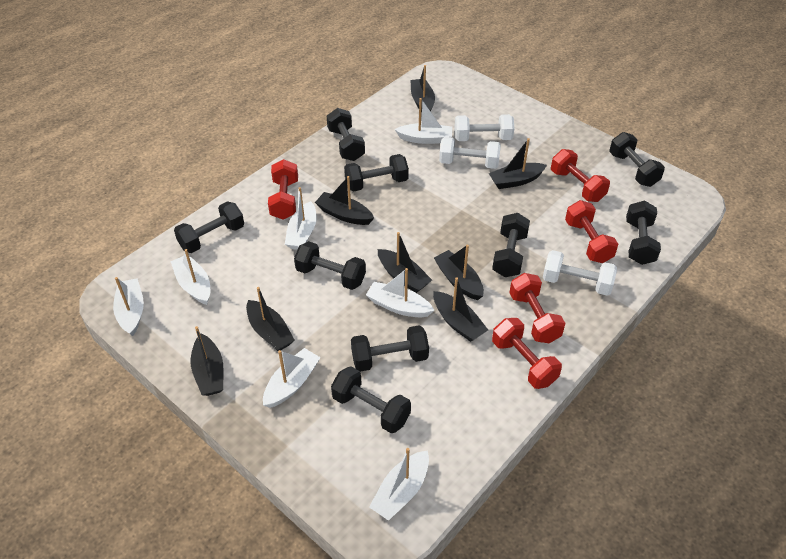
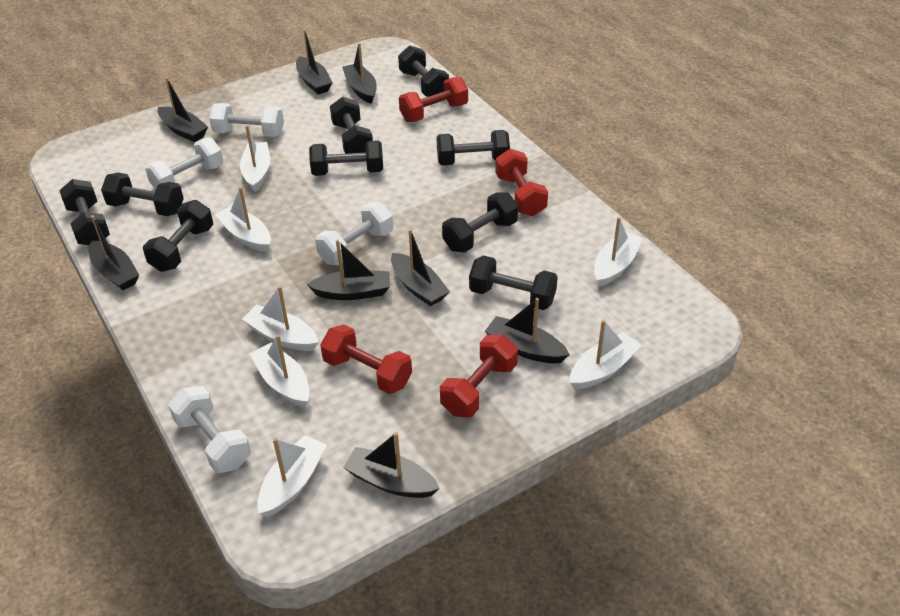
red dumbbell: [268,159,298,220] [492,318,562,389] [509,273,565,343] [551,149,610,202] [565,200,618,263] = 5 -> [320,324,412,394] [399,77,468,122] [440,335,518,417] [495,149,548,216] = 4
white dumbbell: [439,137,501,169] [454,114,514,141] [543,250,617,296] = 3 -> [145,137,224,190] [168,386,251,473] [209,103,284,137] [315,202,393,265] = 4

